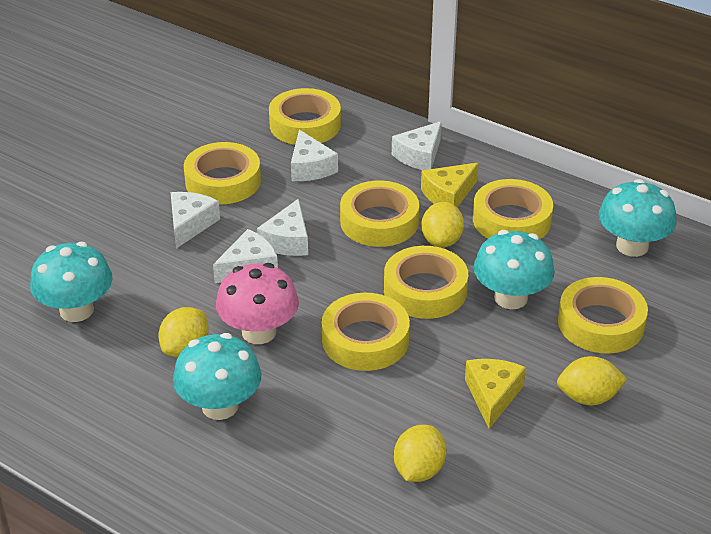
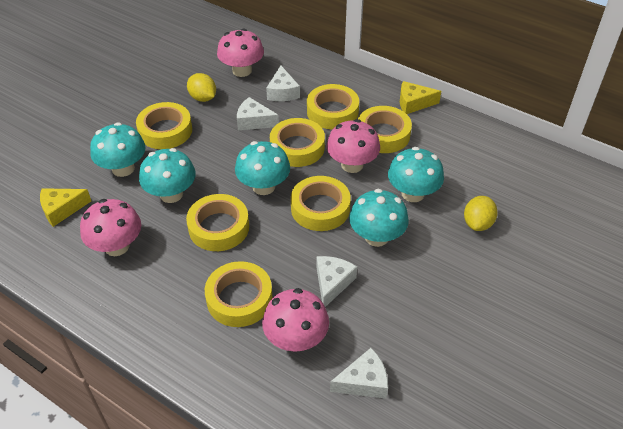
pink mushroom: [216,263,299,344] = 1 -> [80,199,141,256] [217,28,264,77] [262,288,329,352] [327,119,380,173] = 4
turquoise mushroom: [30,242,112,322] [173,333,262,420] [474,230,554,309] [599,179,676,257] = 4 -> [90,122,145,177] [139,148,196,203] [235,141,290,195] [349,189,409,247] [388,147,444,202] = 5
white cheese: [171,192,220,248] [213,229,278,283] [257,199,308,256] [291,130,338,181] [392,121,442,170] = 5 -> [237,97,279,130] [266,65,300,101] [317,256,357,307] [330,348,388,398] = 4
yellow lemon: [158,307,209,357] [394,425,446,482] [421,202,464,248] [557,356,627,405] = 4 -> [187,73,216,102] [464,196,498,231] = 2

